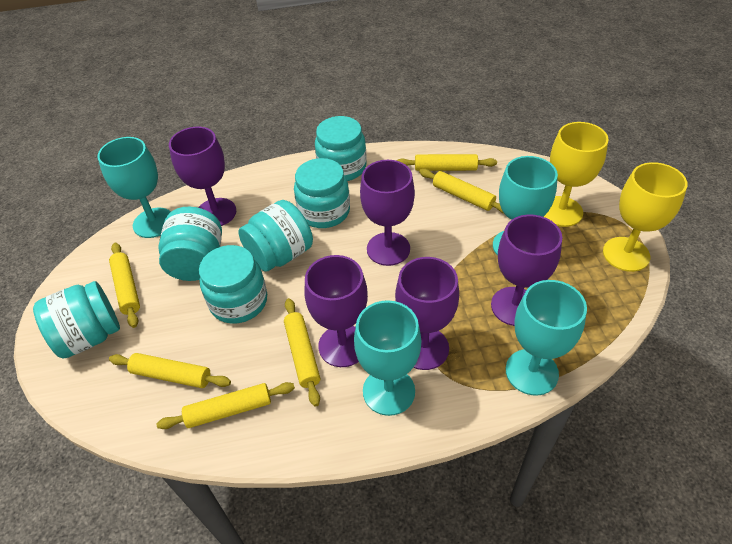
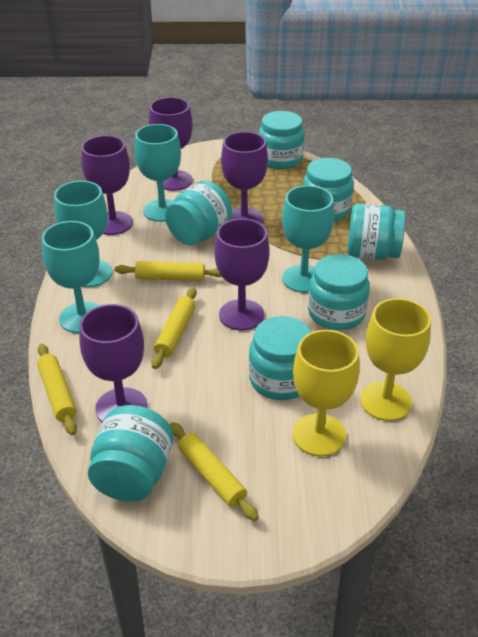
turquoise jar: [33,281,120,359] [158,206,222,281] [199,245,267,324] [238,200,313,272] [294,158,350,228] [315,116,367,181] = 6 -> [88,405,173,502] [165,181,232,245] [249,316,311,400] [259,111,304,169] [303,158,354,221] [308,254,370,330] [347,203,405,260] = 7
yellow rolling pin: [109,243,140,328] [109,353,231,388] [156,382,295,429] [284,298,320,407] [396,154,497,171] [419,169,504,214] = 6 -> [37,344,77,435] [115,261,222,281] [152,288,197,369] [170,422,259,521] = 4

